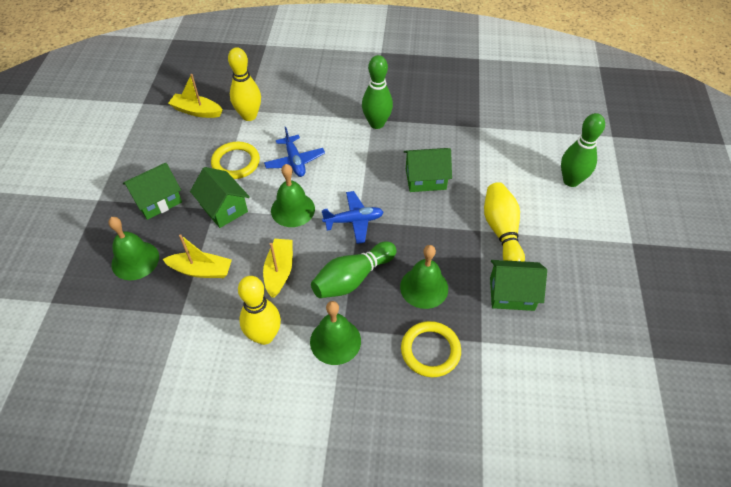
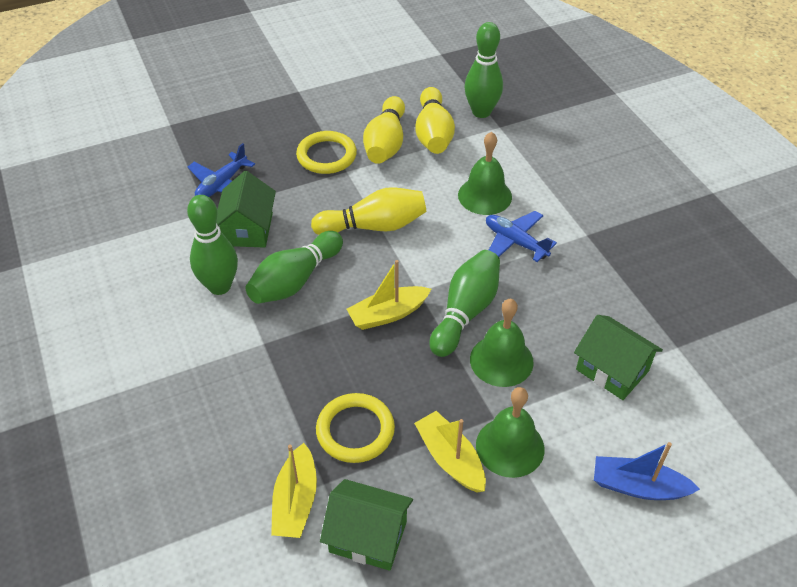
blue boat: none = 0 -> [594,442,700,500] = 1
green bell: [108,217,159,280] [271,164,315,227] [310,301,361,365] [400,245,448,309] = 4 -> [458,132,512,215] [470,299,534,387] [476,387,544,478] = 3
green bowling pin: [311,241,396,298] [362,55,393,129] [561,113,605,187] = 3 -> [187,195,238,295] [246,231,343,304] [430,250,500,357] [465,22,503,118] = 4
green house: [123,163,182,220] [190,167,250,228] [404,148,452,192] [490,260,547,311] = 4 -> [216,171,276,248] [320,479,413,571] [574,315,663,400] = 3

